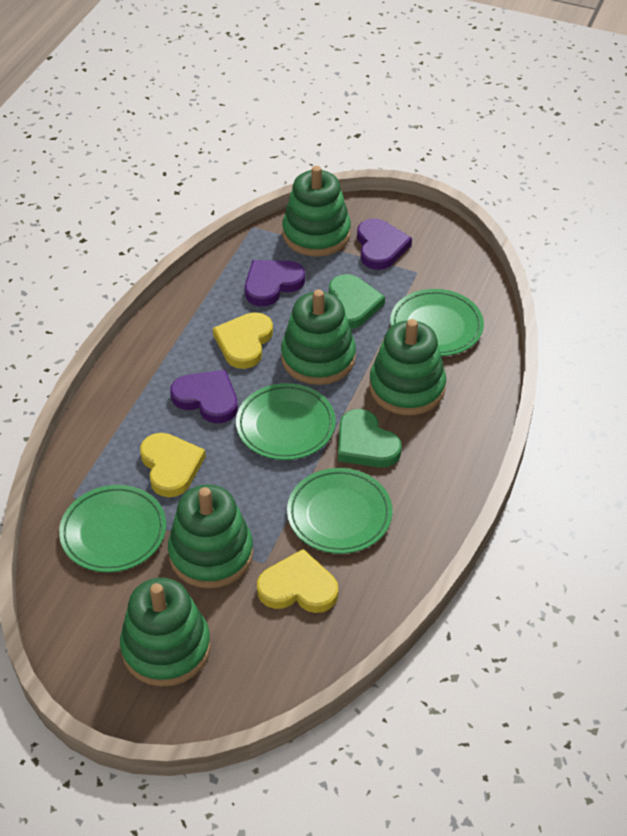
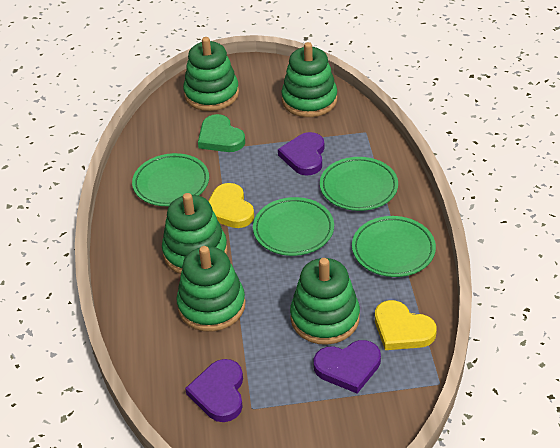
green heart: [329,274,385,329] [338,409,402,467] = 2 -> [198,114,245,152] = 1
yellow heart: [140,433,206,497] [213,312,273,369] [257,549,338,613] = 3 -> [209,183,254,228] [375,300,437,350] = 2

